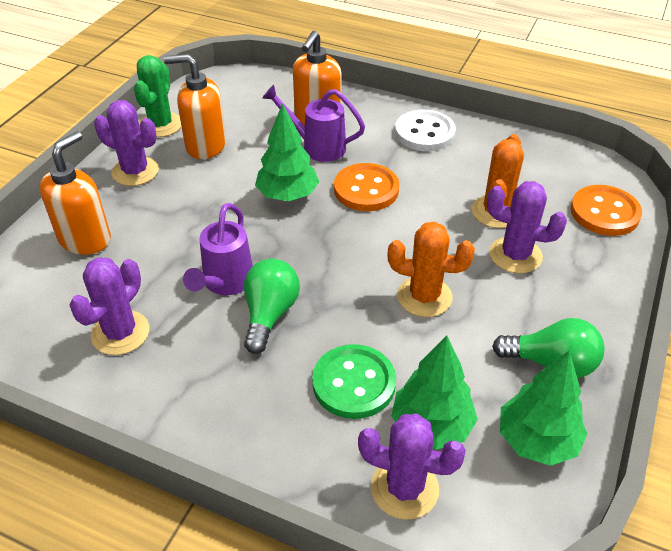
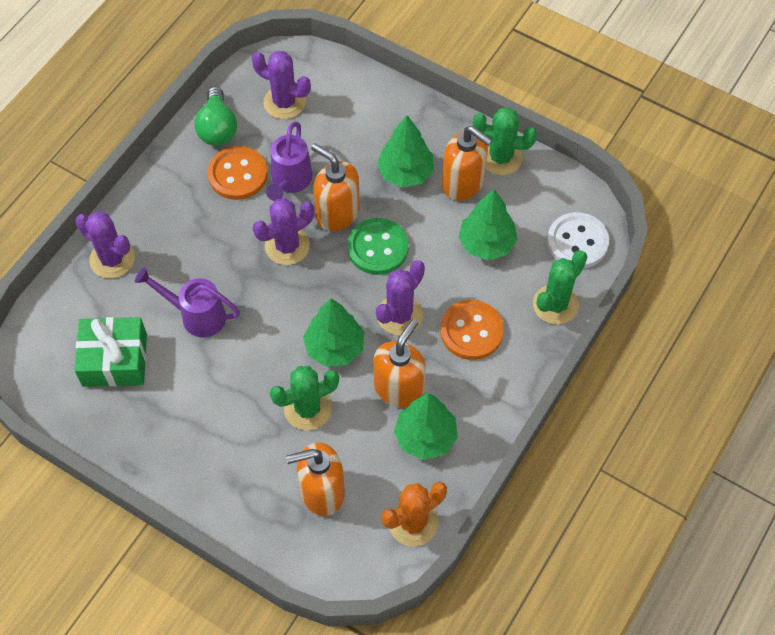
green cactus: [134,55,181,137] = 1 -> [270,366,339,430] [473,107,537,175] [533,250,587,325] = 3
green gift: none = 0 -> [75,317,147,387] = 1
green light bulb: [244,259,300,354] [492,318,605,378] = 2 -> [194,87,237,146] = 1
green tree: [255,103,319,201] [391,336,478,450] [500,351,588,466] = 3 -> [303,298,364,367] [377,115,434,188] [394,393,458,460] [459,189,518,260] = 4
orange cactus: [387,222,475,317] [472,134,524,228] = 2 -> [382,482,447,547] = 1
orange soap dispenser: [40,131,111,255] [164,54,226,159] [293,31,342,125] = 3 -> [286,442,345,516] [311,143,360,231] [374,319,426,408] [442,126,493,201] = 4

